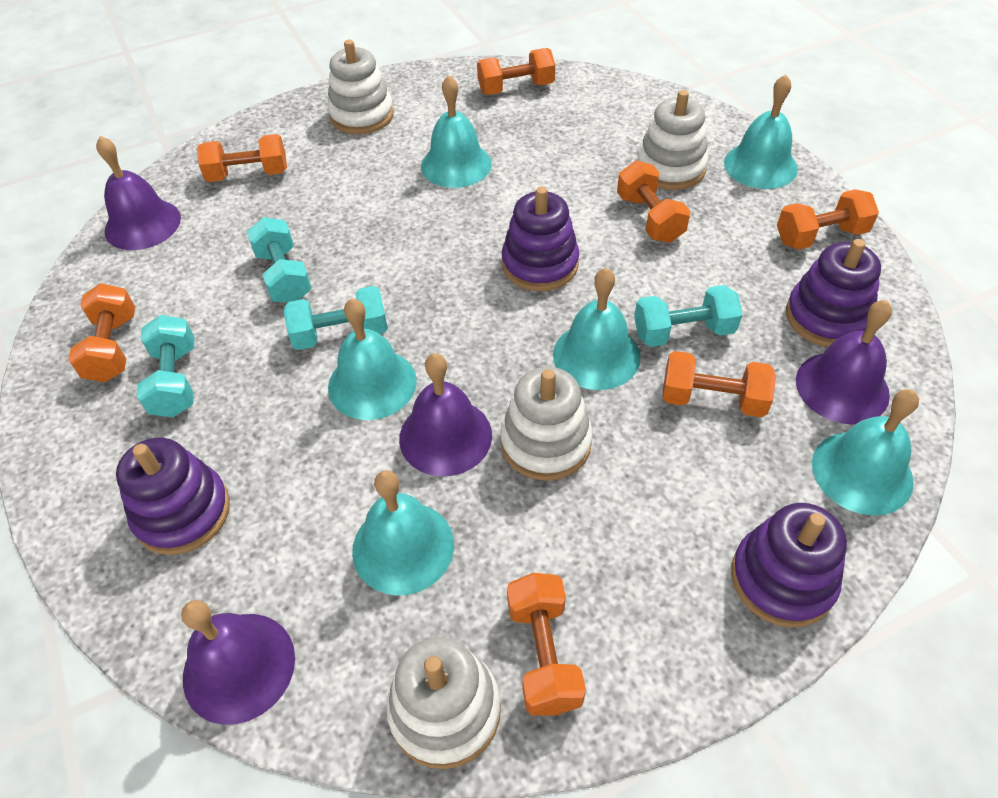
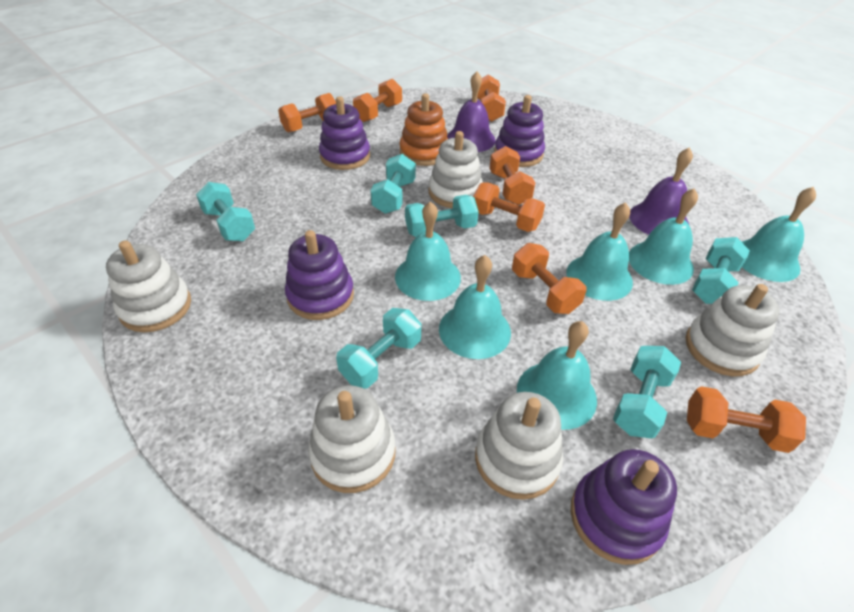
orange stacking toy: none = 0 -> [399,93,448,166] = 1
purple bell: [96,136,181,250] [181,600,295,725] [399,353,492,477] [796,300,892,424] = 4 -> [447,71,495,152] [629,147,693,235] = 2
turquoise dumbbell: [137,315,194,417] [247,217,312,303] [284,286,388,350] [634,285,742,347] = 4 -> [196,182,255,241] [336,308,421,388] [370,154,416,214] [405,195,479,237] [613,346,681,439] [692,237,750,304] = 6
white stacking toy: [327,40,394,134] [386,637,501,769] [500,367,593,481] [636,90,709,190] = 4 -> [106,240,191,332] [308,385,396,493] [429,131,483,208] [475,392,563,500] [686,284,780,376] = 5

